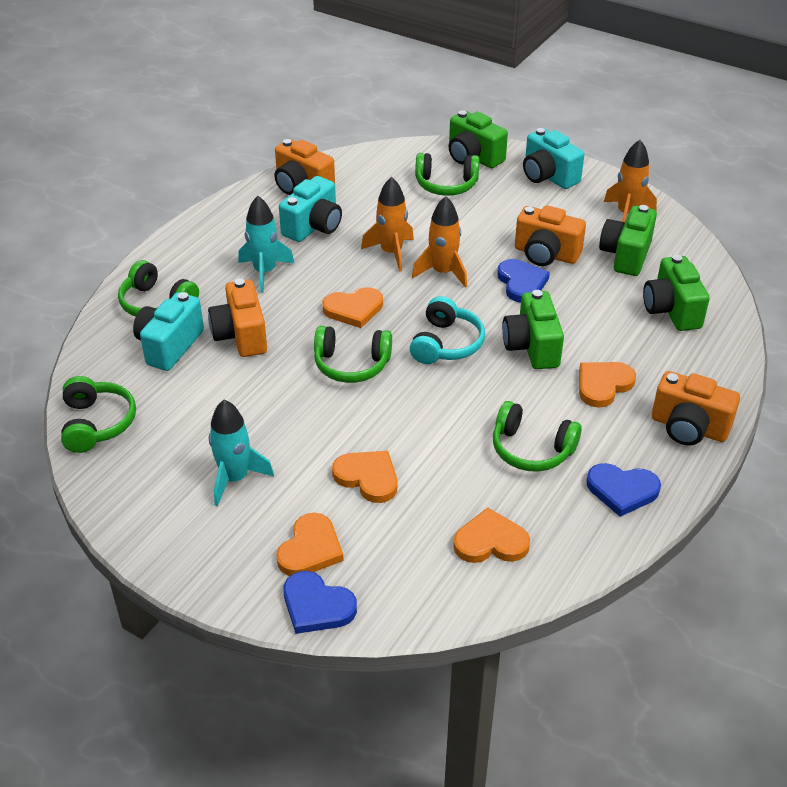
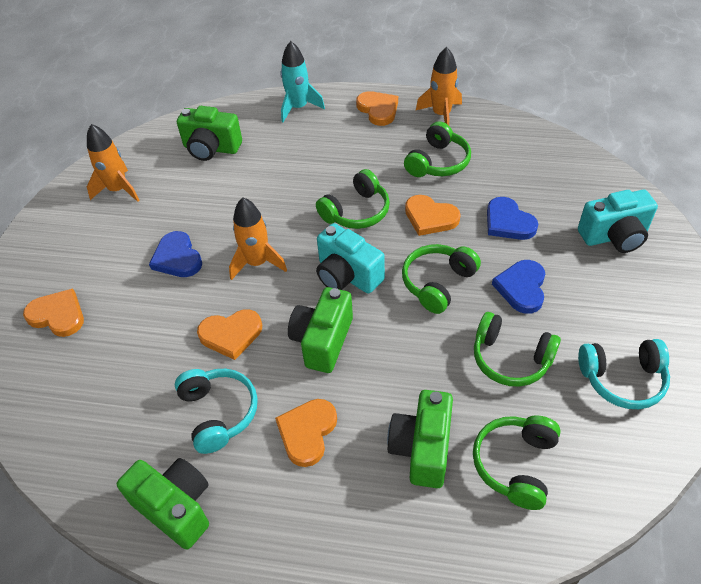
orange camera: [208,279,267,357] [274,139,335,195] [515,205,586,266] [652,371,740,445] = 4 -> none = 0
turquoise camera: [133,292,204,371] [279,176,342,242] [523,128,585,189] = 3 -> [316,223,385,294] [578,190,658,253] = 2
turquoise headphones: [410,296,485,364] = 1 -> [175,369,258,454] [578,339,670,409] = 2
turquoise rocket: [209,400,274,506] [238,196,294,292] = 2 -> [281,41,325,122] = 1

